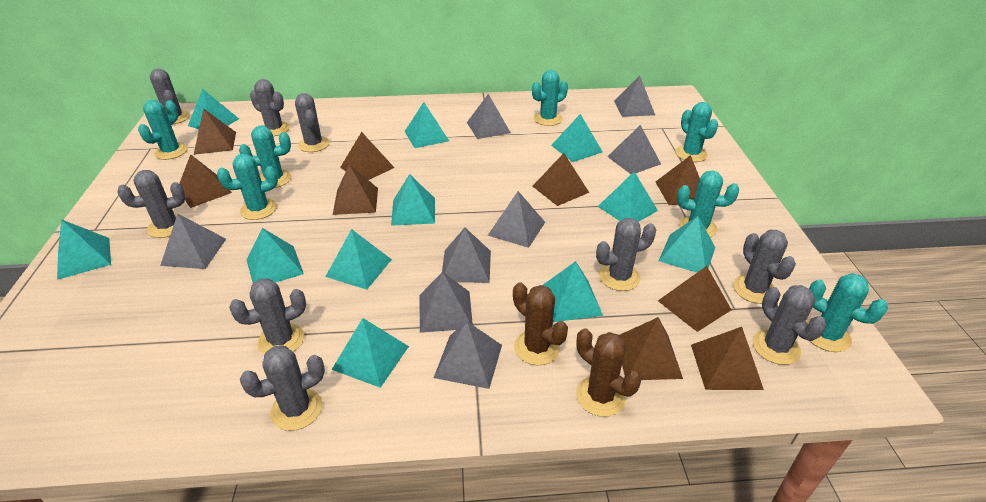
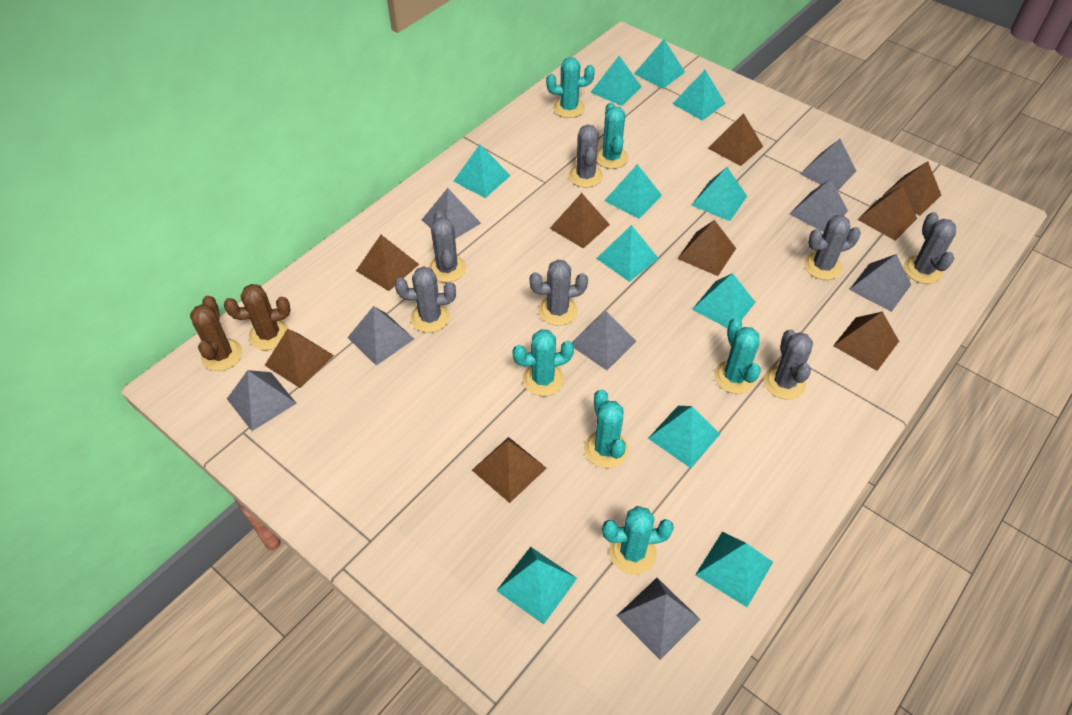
grey cactus: [117,170,185,238] [150,69,190,124] [229,278,306,354] [240,345,325,431] [250,79,290,136] [295,93,329,152] [596,218,656,291] [733,230,796,304] [753,285,827,365] = 9 -> [395,266,456,333] [429,211,466,283] [529,260,588,326] [569,125,603,188] [764,329,813,400] [804,215,861,280] [904,212,956,284] = 7
turquoise cactus: [138,100,187,160] [217,154,278,220] [239,125,291,188] [532,70,568,126] [676,102,718,162] [677,171,739,238] [806,273,888,352] = 7 -> [512,329,574,396] [546,57,595,118] [584,389,628,468] [597,102,628,169] [602,506,674,574] [714,318,761,394] = 6

